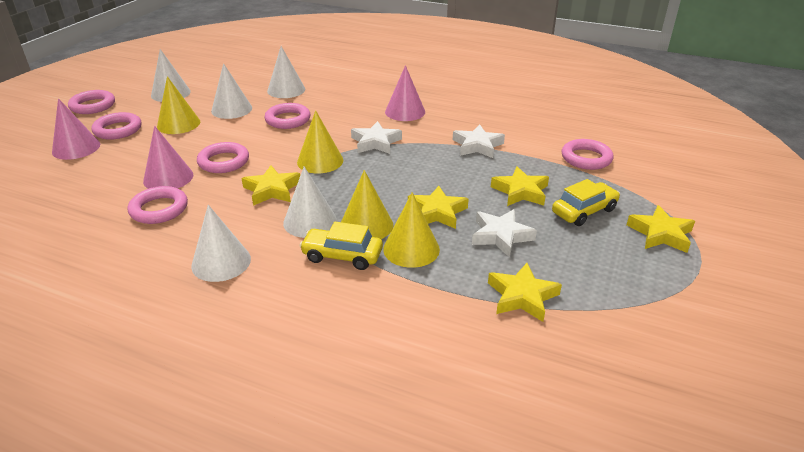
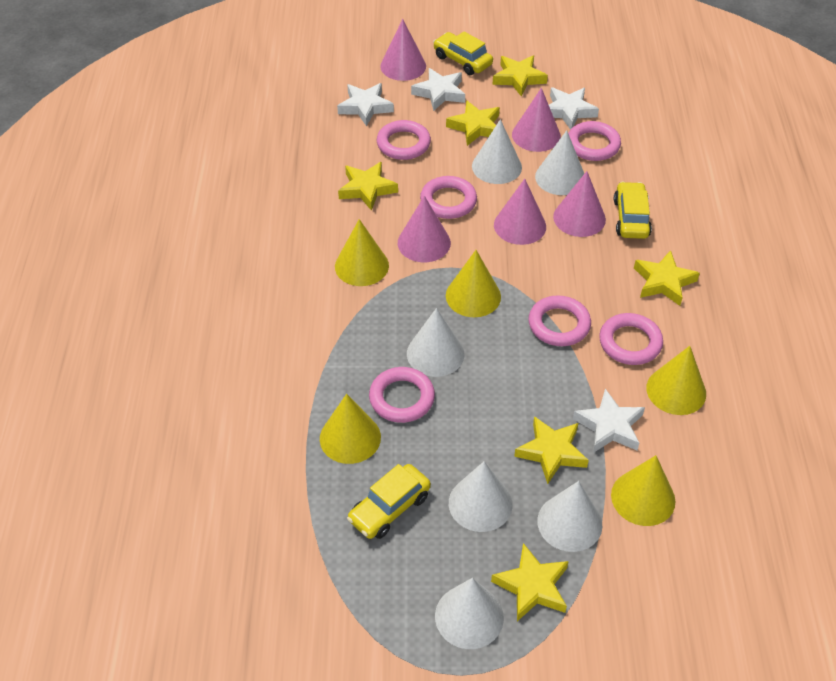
pink cone: [52,98,100,160] [143,126,193,189] [385,65,425,121] = 3 -> [380,19,426,81] [398,196,451,262] [494,179,546,245] [512,88,561,152] [553,171,606,237] = 5
white cone: [151,49,191,102] [191,205,251,282] [211,63,252,119] [267,46,305,98] [283,167,337,238] = 5 -> [407,308,464,377] [435,578,504,649] [449,461,513,532] [472,119,522,184] [535,130,584,195] [537,481,602,552] = 6
white star: [351,121,402,154] [453,124,505,158] [472,209,537,258] = 3 -> [337,83,394,126] [411,68,465,111] [549,88,599,129] [573,389,645,453] = 4
yellow car: [299,222,383,270] [552,179,620,226] = 2 -> [347,464,431,539] [433,32,493,75] [614,182,652,239] = 3
yellow cone: [157,76,200,134] [297,110,343,173] [341,170,393,239] [383,192,440,268] = 4 -> [320,394,381,464] [335,219,389,286] [446,250,501,317] [611,455,676,526] [646,346,706,415] = 5
yellow star: [241,165,300,206] [408,186,469,229] [488,263,562,322] [491,166,549,206] [627,205,695,253] = 5 -> [338,162,398,211] [446,100,500,146] [491,543,569,621] [492,55,548,97] [514,416,589,484] [634,250,700,306] = 6

